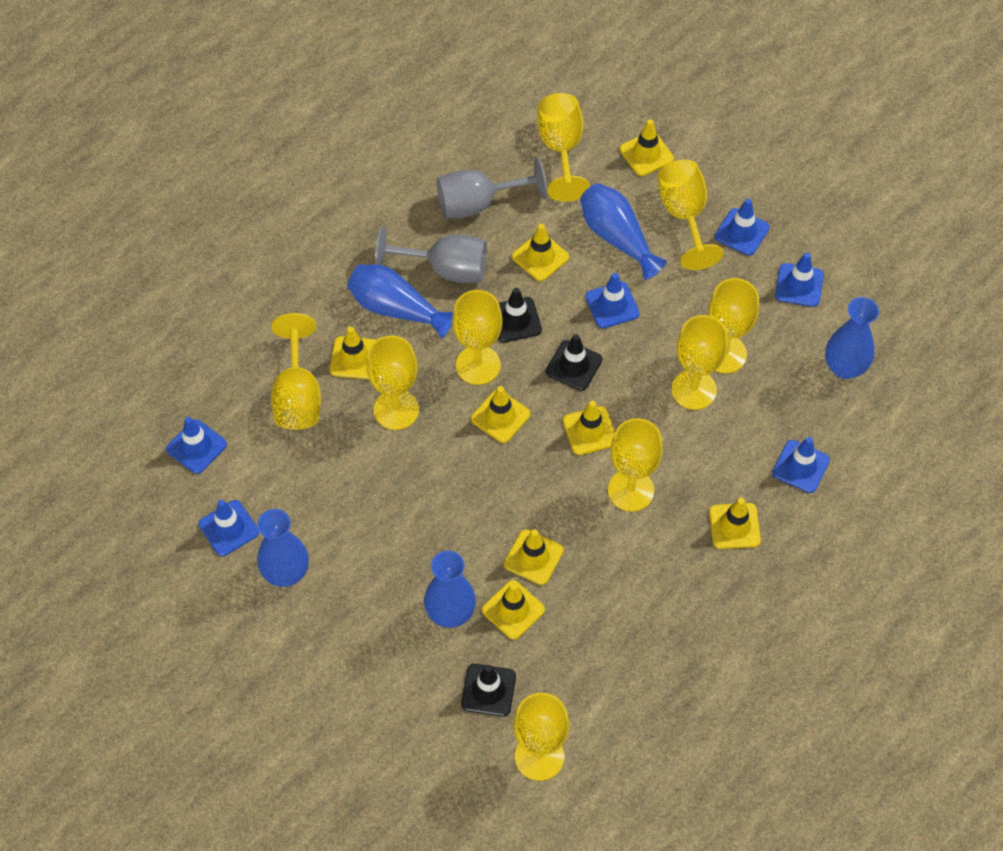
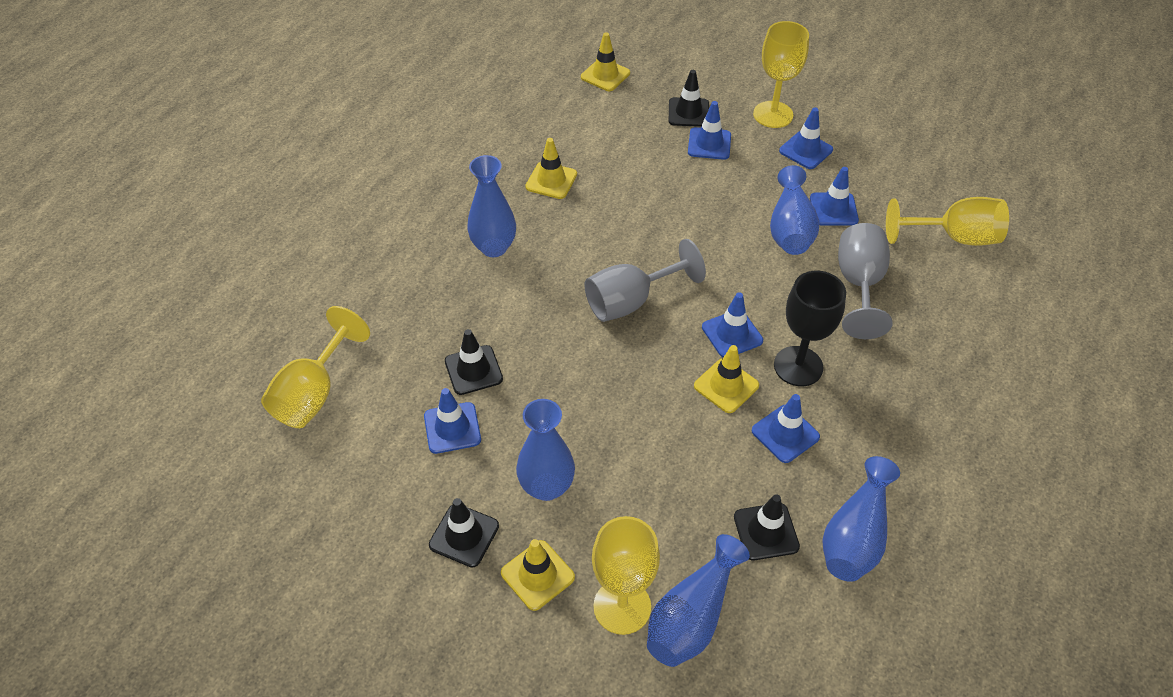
black goblet: none = 0 -> [774,271,846,386] = 1
black traffic cone: [461,664,516,717] [498,288,542,342] [546,334,602,391] = 3 -> [429,498,499,567] [445,329,503,395] [669,70,709,127] [734,494,800,561] = 4
yellow goblet: [271,313,321,430] [366,336,419,430] [452,290,502,385] [513,693,569,781] [537,93,590,202] [608,418,663,512] [658,159,724,270] [672,315,728,410] [708,278,759,374] = 9 -> [261,306,370,428] [592,516,660,635] [753,21,809,128] [886,197,1009,246] = 4
yellow traffic cone: [330,326,376,380] [471,386,530,443] [482,580,545,640] [504,529,564,585] [512,224,569,282] [563,401,615,455] [620,119,674,176] [709,498,761,549] = 8 -> [501,539,575,611] [525,138,577,199] [581,32,630,91] [694,345,759,413] = 4

